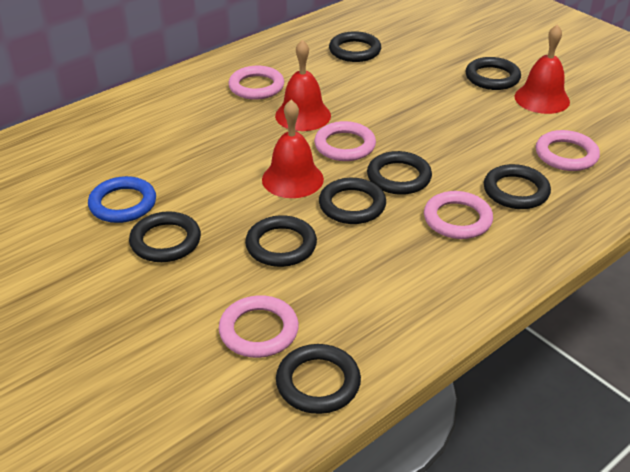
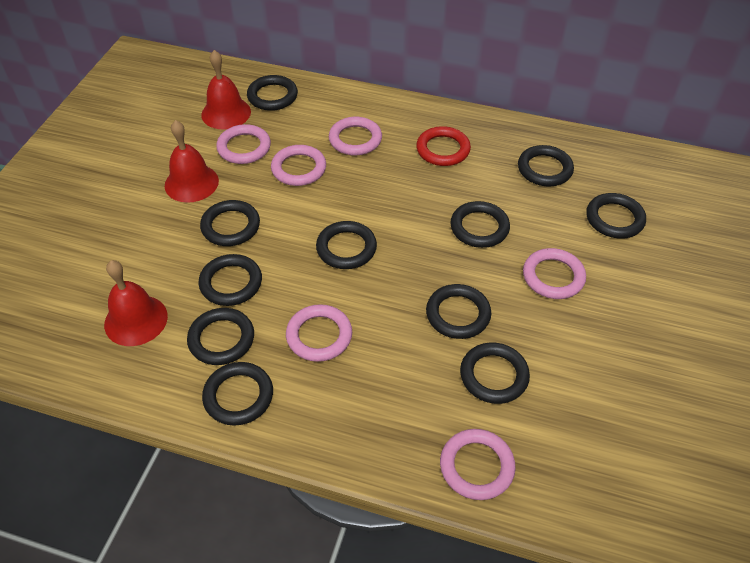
black ring: [129,211,201,262] [245,215,317,267] [276,344,361,414] [319,178,386,224] [329,31,381,62] [367,151,432,195] [465,57,521,90] [484,164,551,209] = 8 -> [187,308,254,365] [198,254,262,306] [200,200,260,246] [202,362,273,426] [247,75,298,111] [316,221,377,269] [426,284,491,339] [450,201,510,248] [460,343,530,404] [518,145,574,186] [586,193,646,239] = 11
blue ring: [88,176,156,223] = 1 -> none = 0
pink ring: [219,295,299,358] [228,66,284,100] [314,121,376,161] [424,191,493,239] [536,130,600,171] = 5 -> [216,124,271,164] [271,145,326,186] [286,304,352,362] [329,117,382,156] [440,429,516,500] [523,248,586,299] = 6
red ring: none = 0 -> [416,126,471,166] = 1

